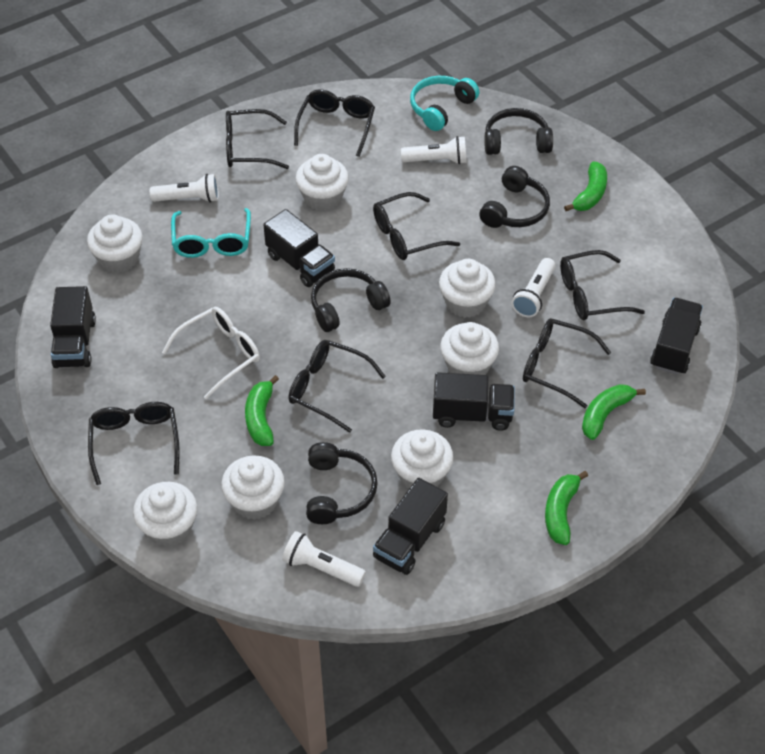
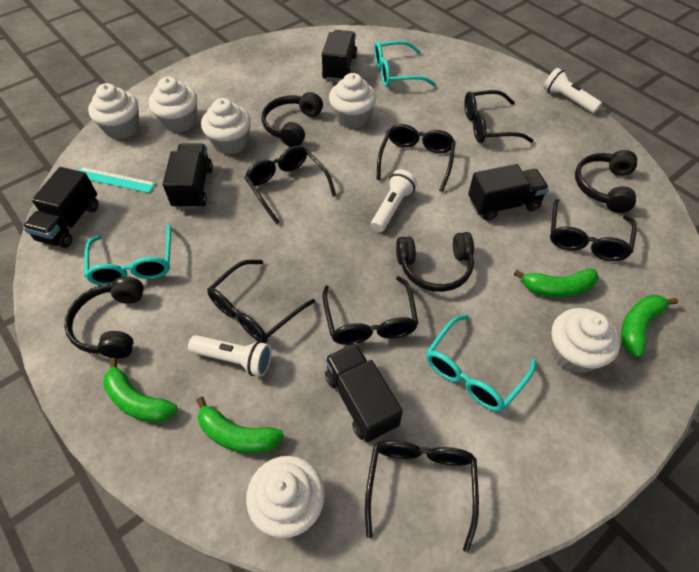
turquoise glasses: [171,208,251,258] = 1 -> [84,224,171,285] [374,41,436,87] [426,315,536,412] = 3
turquoise headphones: [410,76,479,131] = 1 -> none = 0
turquoise ruler: none = 0 -> [78,167,156,193] = 1
white cupcake: [87,214,143,273] [133,482,197,547] [221,455,285,520] [295,154,349,211] [391,429,453,488] [439,259,496,318] [440,322,499,375] = 7 -> [88,83,139,139] [149,77,197,133] [201,98,251,155] [246,456,325,538] [329,73,376,129] [551,308,620,374] = 6
white flashlight: [150,174,219,202] [282,531,366,587] [401,136,467,164] [512,258,556,317] = 4 -> [188,335,272,377] [371,169,417,232] [543,68,602,113] = 3
white glasses: [162,307,260,400] = 1 -> none = 0

